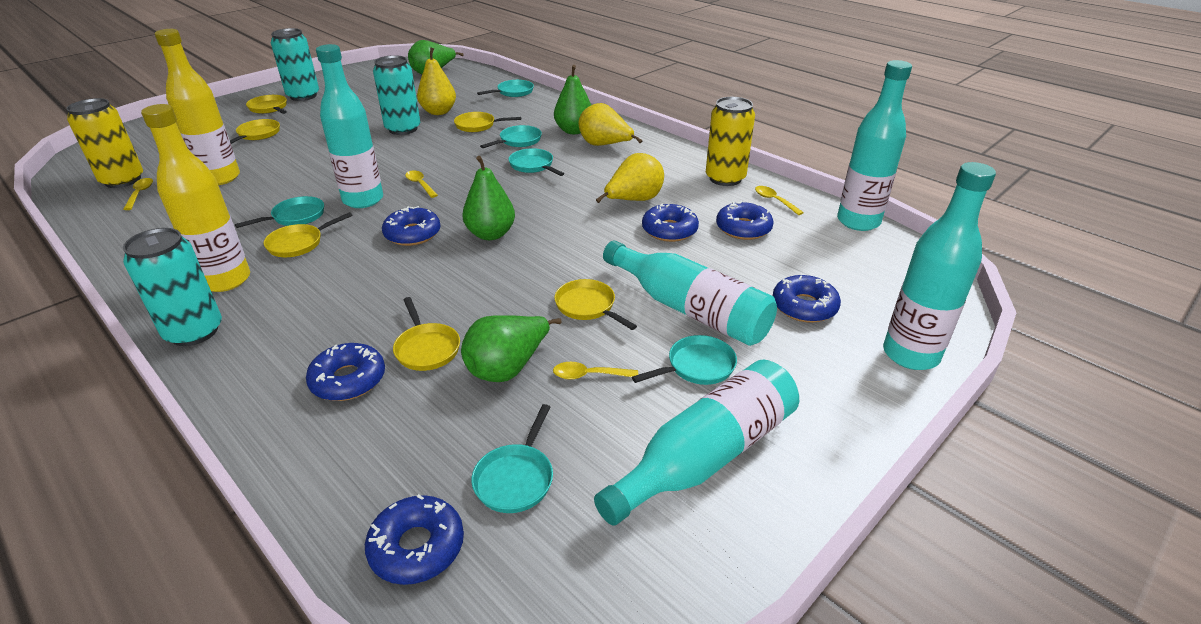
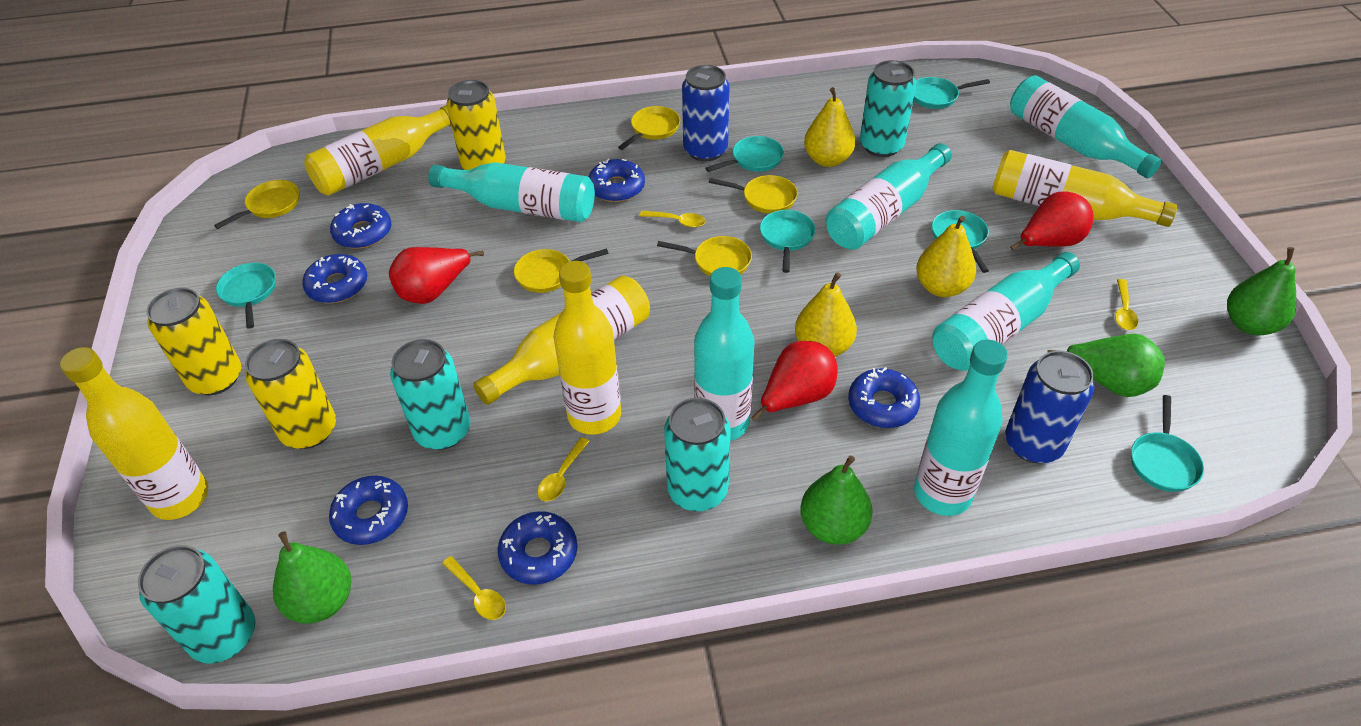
blue can: none = 0 -> [682,65,730,161] [1005,351,1094,463] = 2
red pear: none = 0 -> [389,247,484,304] [751,341,837,422] [1010,191,1093,251] = 3
turquoise bottle: [316,44,383,208] [594,360,799,526] [603,241,777,346] [837,60,912,231] [883,162,996,370] = 5 -> [428,162,595,222] [694,267,755,441] [826,143,952,250] [914,340,1008,516] [932,252,1080,371] [1010,75,1162,178] = 6
turquoise can: [123,228,222,346] [271,28,319,101] [373,55,420,135] = 3 -> [138,545,255,663] [390,339,470,450] [664,398,731,511] [860,60,916,157] = 4
yellow bottle: [141,104,250,292] [155,29,240,185] = 2 -> [60,347,208,520] [304,105,451,196] [473,275,650,405] [553,261,621,435] [992,150,1178,227] = 5
yellow can: [66,98,143,188] [706,97,755,186] = 2 -> [146,288,241,395] [245,339,336,449] [446,80,506,170] = 3
yellow pan: [230,119,280,144] [246,95,287,114] [264,212,352,257] [393,297,460,371] [454,112,521,132] [554,279,637,330] = 6 -> [214,180,299,229] [514,248,609,293] [618,106,680,150] [657,236,752,276] [708,175,798,214] = 5

